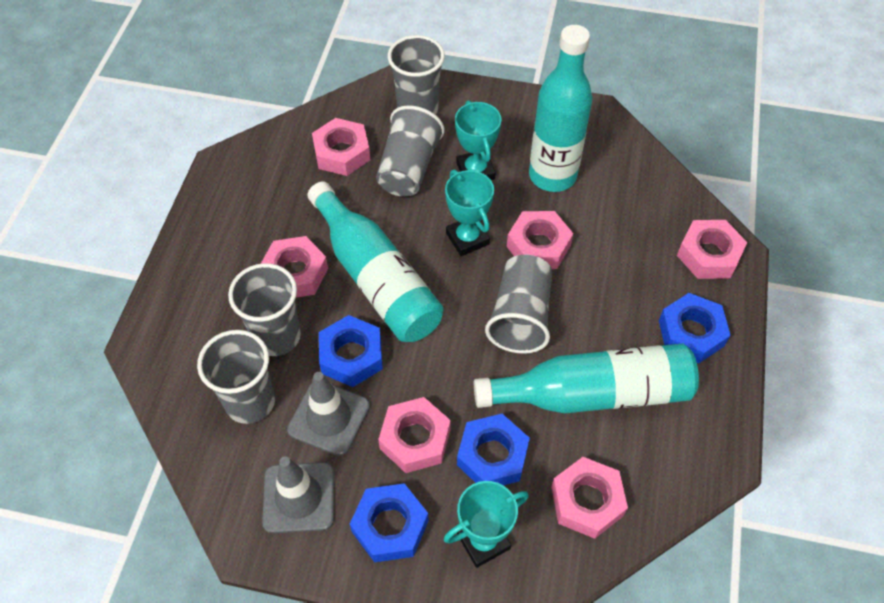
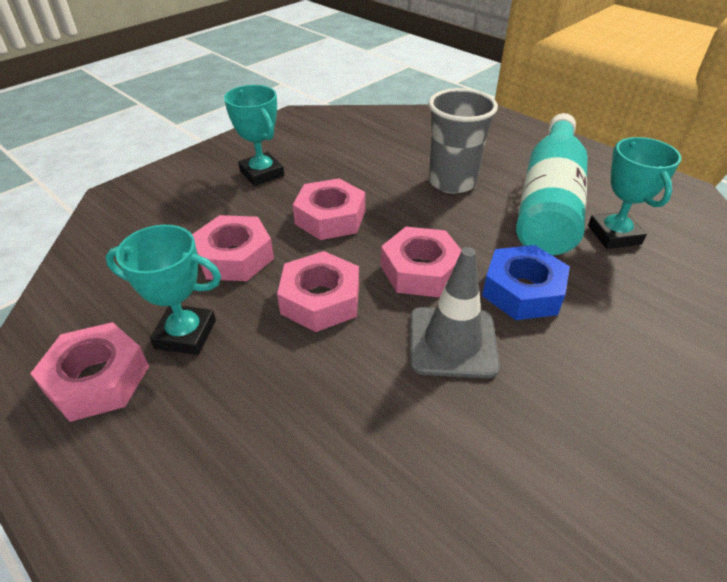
blue nut: [319,315,383,387] [350,483,428,562] [457,414,530,485] [659,293,731,363] = 4 -> [482,245,570,320] = 1
grey cup: [197,330,275,424] [228,263,301,356] [376,105,445,197] [388,35,445,115] [485,255,553,354] = 5 -> [429,88,498,194] = 1
grey traffic cone: [262,457,334,533] [287,372,370,456] = 2 -> [410,247,500,378] = 1
pink nut: [261,236,328,298] [312,118,370,176] [378,397,451,473] [507,211,573,269] [551,457,628,539] [677,220,747,279] = 6 -> [30,322,149,422] [192,215,274,281] [277,251,359,332] [293,178,365,240] [381,227,462,297] = 5
turquoise bottle: [307,181,443,342] [474,343,699,413] [529,25,592,192] = 3 -> [516,113,588,256] = 1

